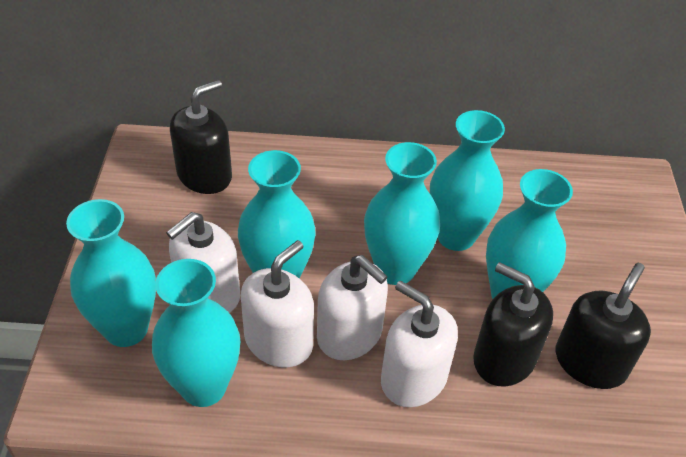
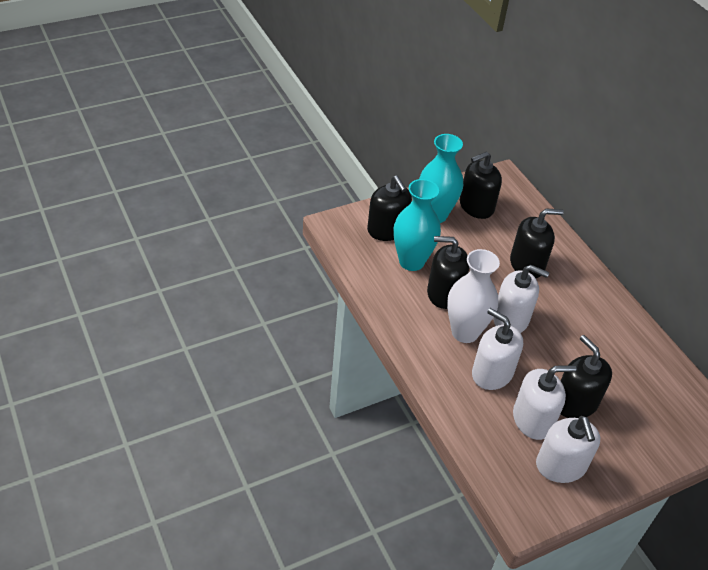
black soap dispenser: [170,80,232,194] [473,262,553,387] [556,263,651,389] = 3 -> [367,175,412,241] [427,236,469,309] [460,151,502,219] [510,209,564,278] [561,335,612,418] = 5
turquoise vase: [66,199,156,347] [152,259,240,407] [238,150,316,279] [364,142,440,285] [430,110,505,251] [486,169,573,299] = 6 -> [393,179,441,271] [419,134,463,223] = 2
white vase: none = 0 -> [447,249,500,343] = 1

